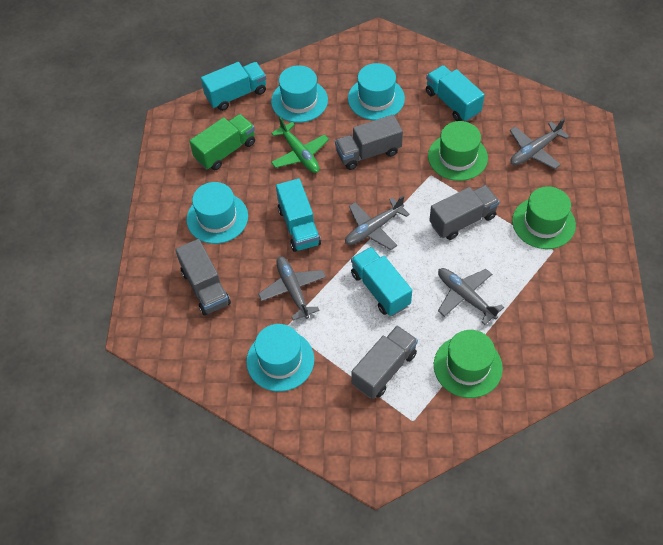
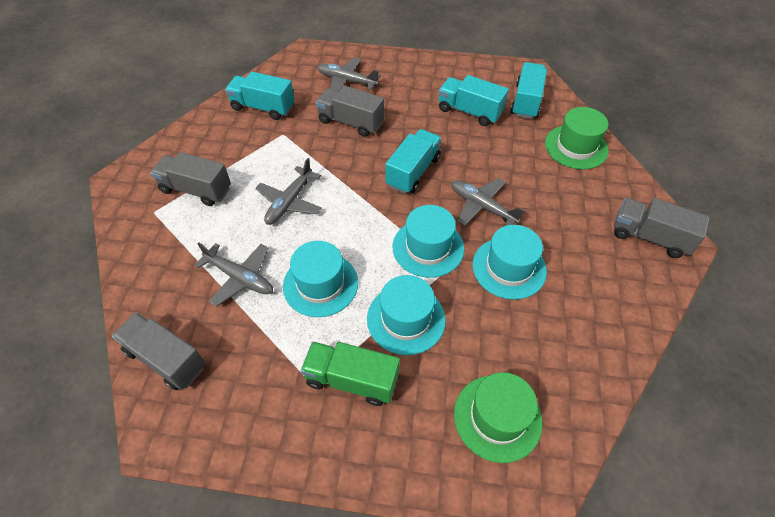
green hat: [428,121,488,181] [434,330,503,398] [512,186,576,249] = 3 -> [454,372,542,463] [545,107,609,170] = 2
green plane: [271,117,329,173] = 1 -> none = 0

